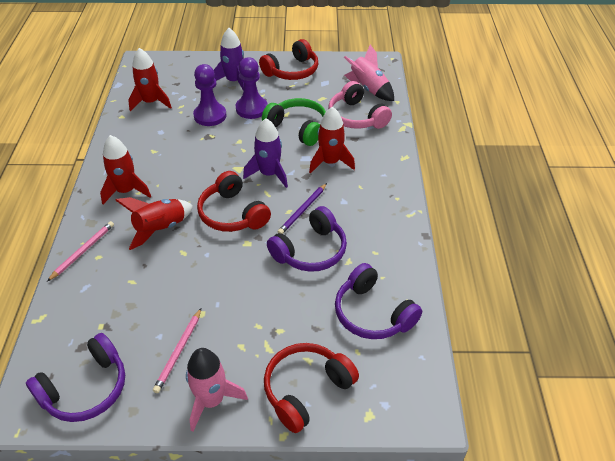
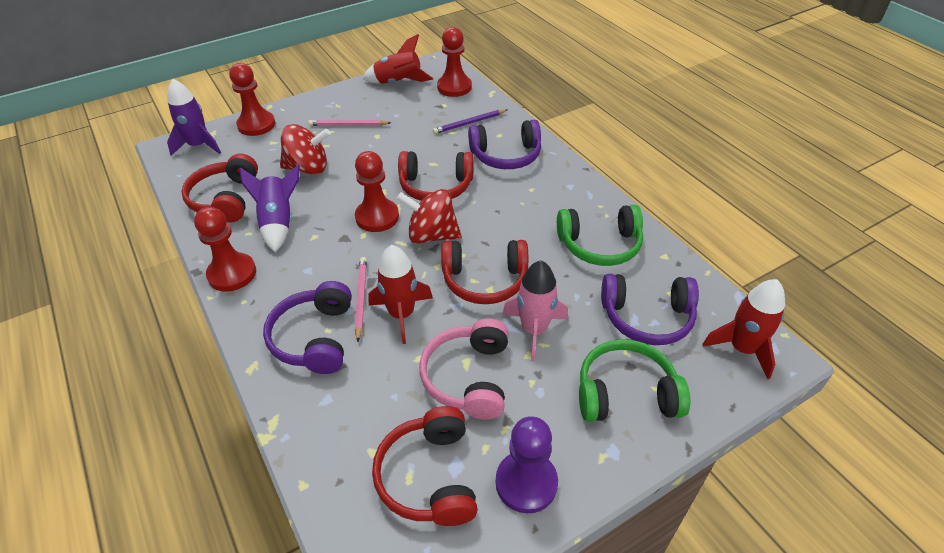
green headphones: [262,98,326,146] = 1 -> [557,205,643,266] [579,339,690,422] = 2
pink rocket: [186,348,248,431] [344,45,394,101] = 2 -> [502,260,568,361] = 1
purple pawn: [193,64,226,126] [236,57,268,119] = 2 -> [496,416,558,513] = 1
red headphones: [197,171,271,232] [259,39,318,80] [264,343,359,433] = 3 -> [181,154,258,223] [372,406,478,526] [398,151,474,201] [441,240,528,304] = 4
red pawn: none = 0 -> [194,207,256,292] [229,63,275,136] [355,151,399,232] [437,27,472,97] = 4
red rocket: [100,135,151,205] [115,197,193,250] [128,48,172,111] [309,107,355,174] = 4 -> [363,34,433,84] [368,245,433,344] [702,279,785,379] = 3
red spinning top: none = 0 -> [280,124,330,174] [396,189,462,244] = 2

